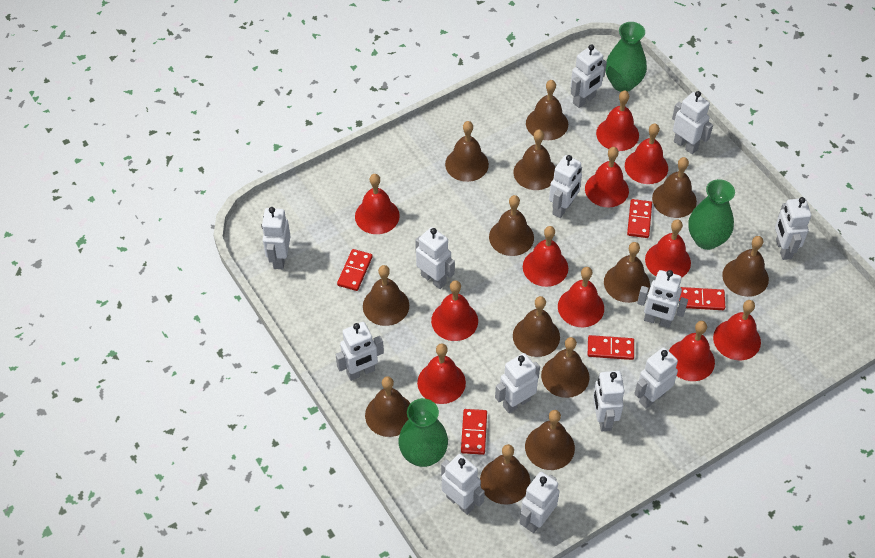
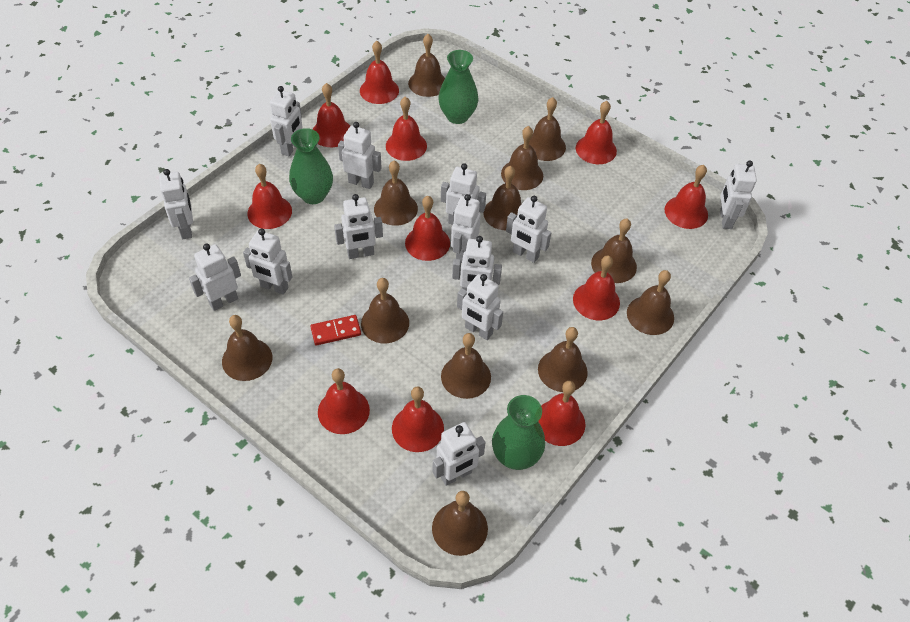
brown bell: [363,265,409,326] [365,376,411,437] [445,121,489,182] [480,444,530,505] [489,195,534,256] [513,129,555,190] [513,296,560,357] [525,410,575,470] [526,80,568,140] [541,337,590,398] [604,242,650,303] [652,157,697,218] [722,236,769,297] = 13 -> [222,315,272,381] [361,278,409,343] [374,161,418,226] [408,34,445,97] [432,491,488,556] [441,333,491,399] [483,166,521,230] [501,126,543,190] [529,97,566,161] [538,327,588,392] [591,219,637,283] [627,270,674,335] = 12
red domino: [337,249,373,291] [461,409,487,455] [588,335,634,360] [627,199,652,238] [679,287,725,310] = 5 -> [310,315,361,345] = 1

